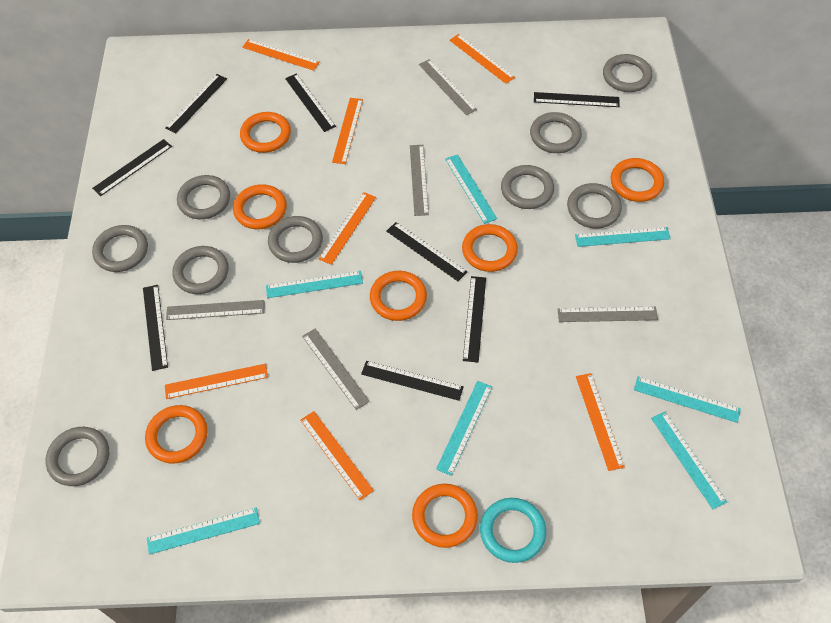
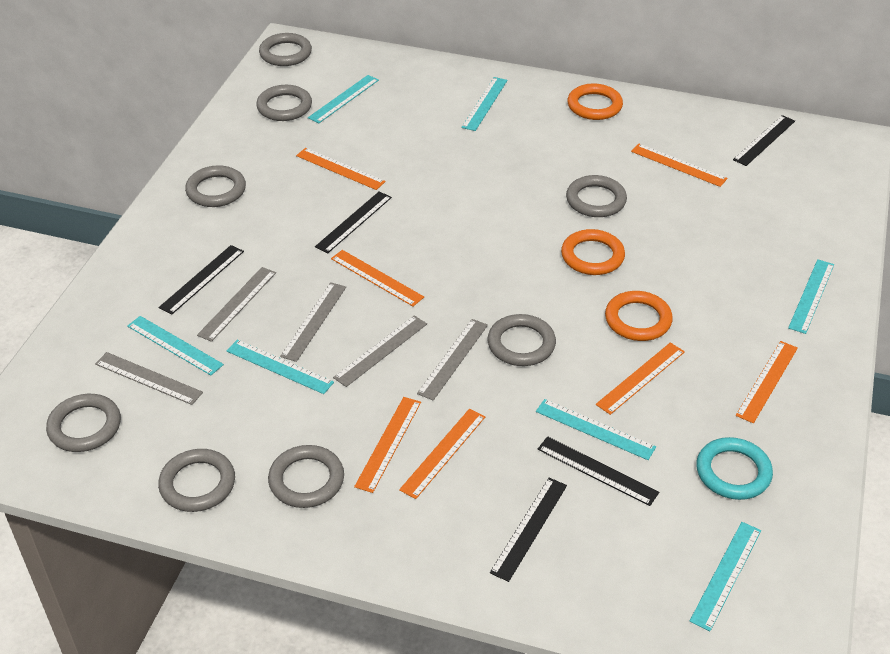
black ruler: [92,139,172,196] [143,285,168,371] [165,74,227,133] [285,73,336,132] [361,361,464,401] [386,222,467,281] [463,276,486,362] [534,92,620,107] = 8 -> [158,245,244,315] [315,191,392,253] [490,478,567,582] [537,436,659,506] [733,115,795,166] = 5
grey ring: [46,427,109,486] [92,225,148,272] [172,246,229,294] [177,175,230,219] [268,216,323,263] [501,165,554,209] [530,112,582,153] [567,183,622,229] [603,54,652,92] = 9 -> [46,394,121,452] [158,449,235,512] [185,165,246,207] [256,85,312,121] [259,33,312,66] [268,445,344,508] [487,314,556,366] [566,175,627,217] = 8
orange ring: [145,405,208,464] [233,184,287,229] [240,112,291,153] [370,271,427,321] [412,484,478,548] [462,224,518,272] [611,158,664,202] = 7 -> [561,229,625,275] [567,83,623,120] [605,291,673,341] = 3

